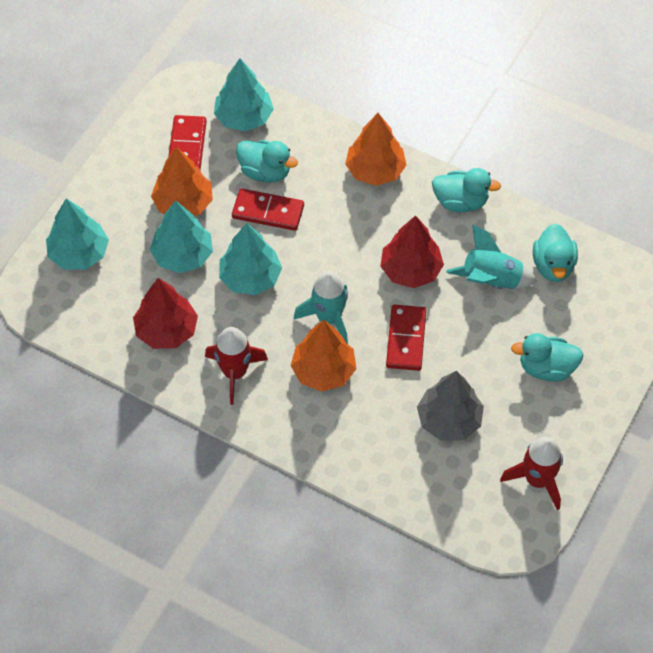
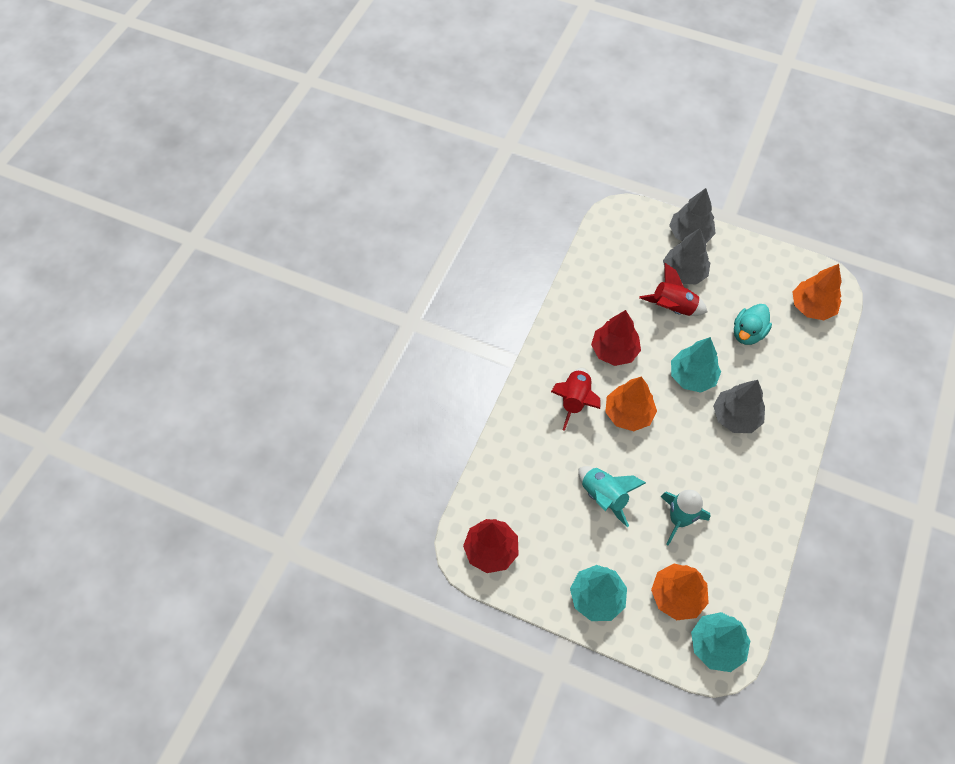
grey tree: [417,371,484,441] = 1 -> [663,228,710,284] [669,188,716,243] [713,380,765,433] = 3
red domino: [168,115,207,170] [232,189,304,231] [386,305,426,371] = 3 -> none = 0
turquoise duck: [236,140,298,183] [432,168,501,212] [511,333,583,382] [533,224,578,282] = 4 -> [734,304,772,345] = 1
turquoise tree: [46,198,109,270] [150,200,213,273] [214,59,274,132] [219,223,282,295] = 4 -> [570,565,627,621] [671,337,721,393] [691,612,750,672] = 3

